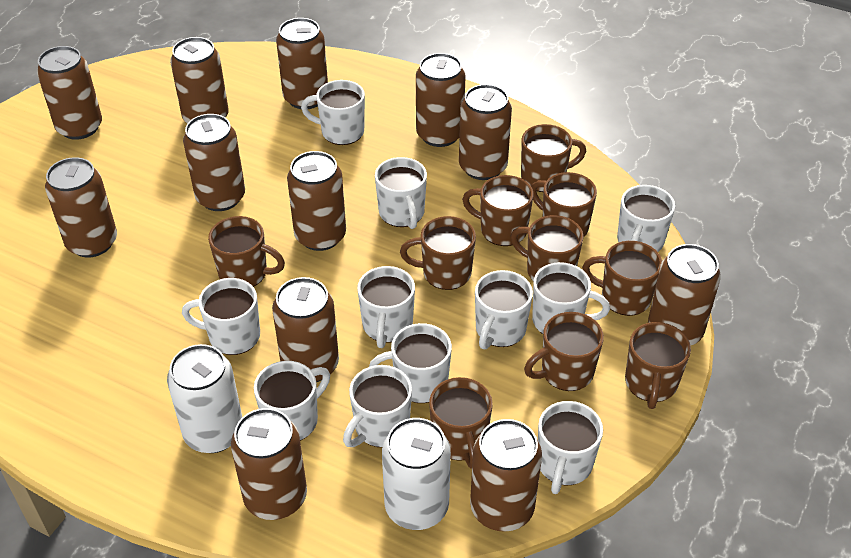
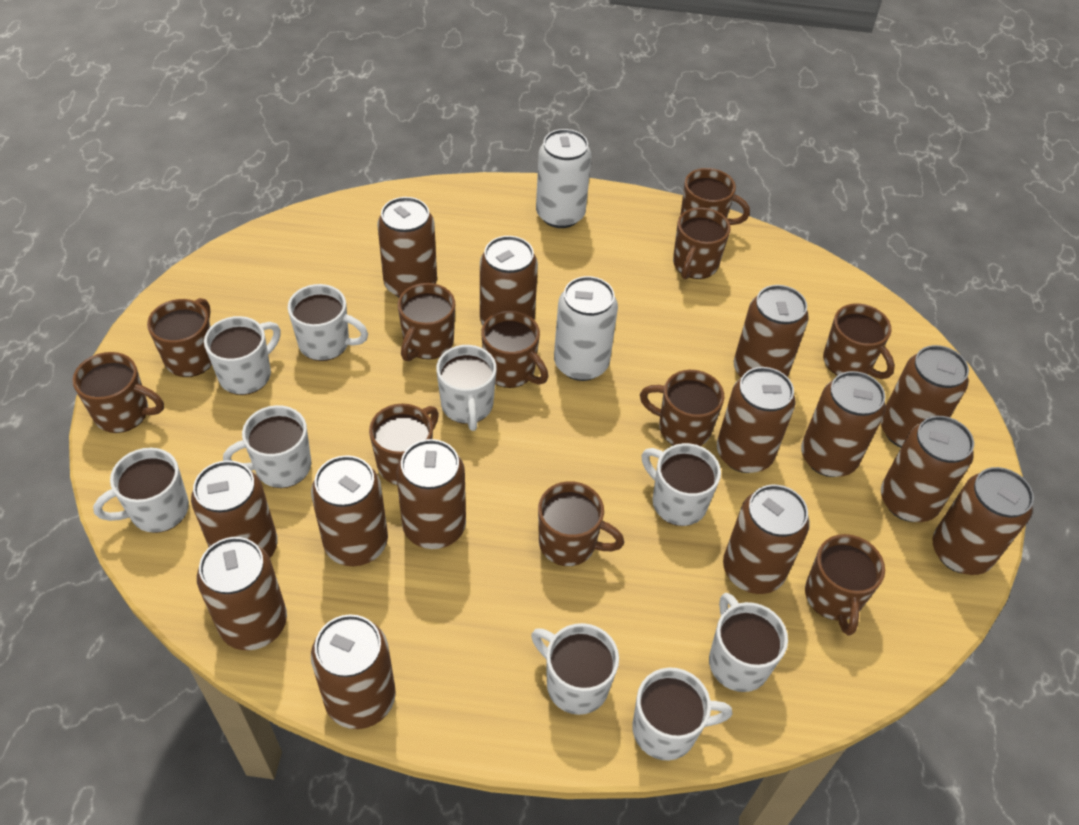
brown can: [37,46,102,140] [45,157,117,257] [170,37,229,124] [183,114,245,211] [231,408,307,520] [272,277,339,382] [276,18,328,109] [287,151,346,251] [416,53,466,147] [459,84,512,180] [470,419,542,532] [648,244,721,345] = 12 -> [191,460,278,558] [197,537,287,650] [311,455,388,566] [311,615,396,729] [377,197,437,297] [396,439,466,549] [480,236,538,326] [717,367,796,473] [723,485,810,594] [734,285,809,377] [801,371,886,477] [881,345,969,448] [881,416,974,522] [932,467,1034,575] = 14
brown mug: [208,216,285,287] [400,216,476,290] [429,377,493,469] [462,175,533,246] [511,215,584,282] [521,124,586,192] [524,312,604,391] [531,172,597,238] [582,241,662,316] [625,322,691,409] = 10 -> [72,352,164,433] [147,298,212,377] [369,404,439,485] [398,283,455,361] [481,311,548,388] [538,481,624,566] [640,370,724,446] [673,207,730,279] [680,168,750,225] [805,534,885,636] [823,303,895,379] = 11
white mug: [182,278,260,355] [254,361,330,441] [301,80,365,145] [343,365,412,447] [357,266,415,348] [369,323,452,403] [375,157,427,229] [475,270,533,349] [532,262,610,334] [538,401,603,494] [617,185,675,252] = 11 -> [93,448,189,533] [204,316,281,395] [223,405,311,488] [288,284,368,361] [436,345,497,431] [531,623,619,715] [632,667,732,760] [642,443,721,526] [709,593,788,692] = 9

